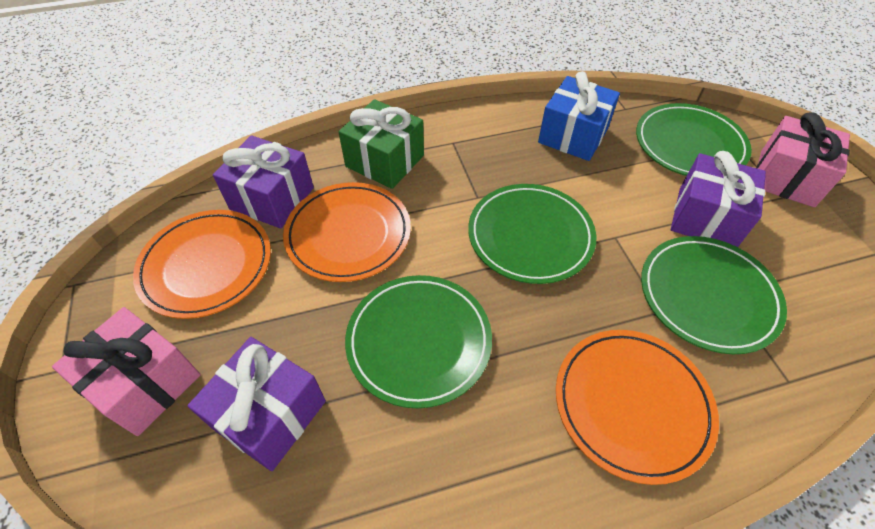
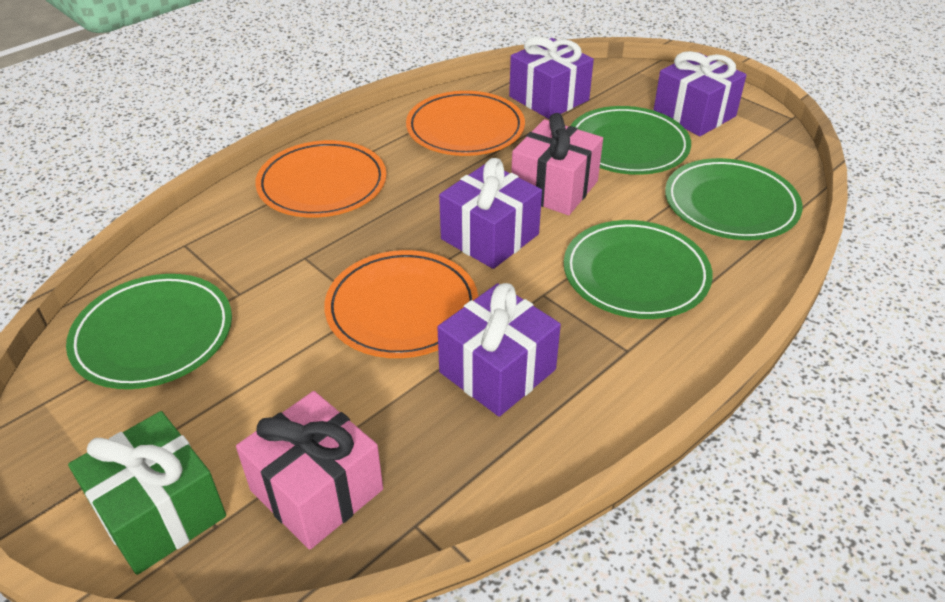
blue gift: [538,71,620,161] = 1 -> none = 0
purple gift: [188,337,326,471] [213,135,314,228] [671,151,766,247] = 3 -> [437,283,561,417] [439,158,542,269] [509,36,594,119] [654,51,747,136] = 4

